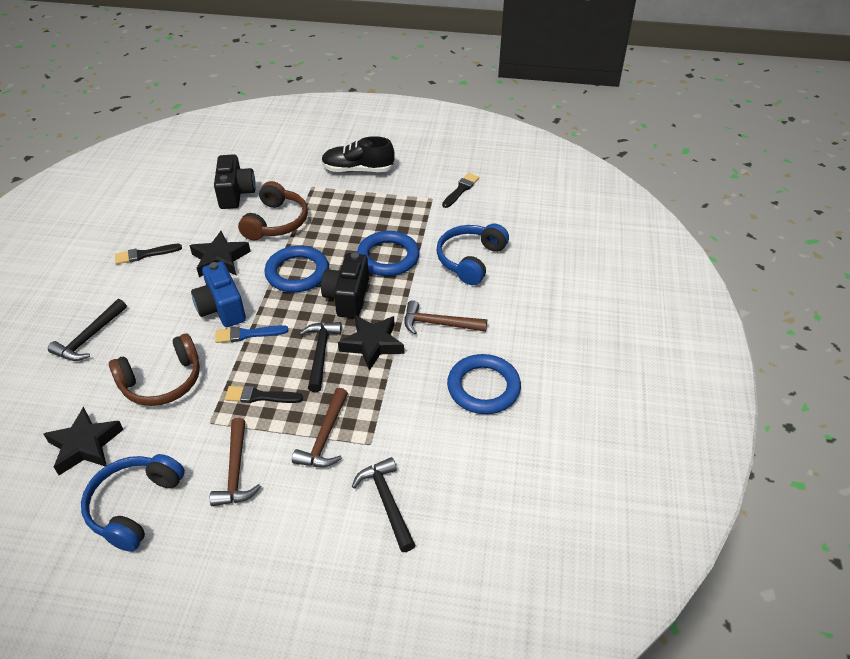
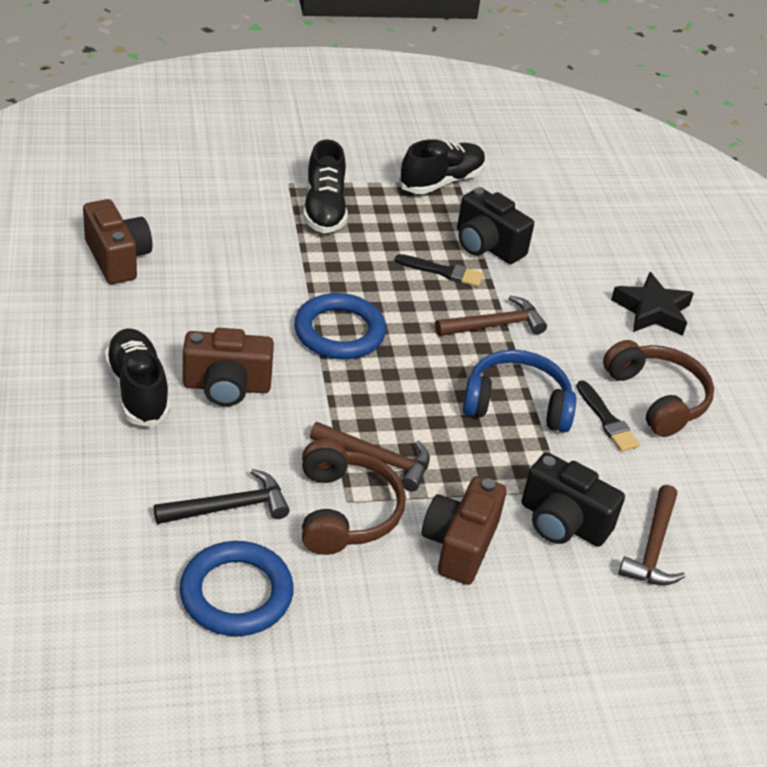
black brush: [115,244,182,264] [225,386,303,403] [442,173,479,208] = 3 -> [395,254,484,287] [576,381,640,452] = 2
black hammer: [48,299,127,361] [299,322,342,392] [352,457,415,552] = 3 -> [154,469,290,524] = 1
black shoe: [321,136,395,172] = 1 -> [104,329,170,427] [303,139,348,233] [399,139,486,194] = 3
black star: [44,407,123,475] [189,231,251,277] [338,315,404,371] = 3 -> [611,272,694,336] = 1
blue brush: [215,325,288,343] = 1 -> none = 0
blue camera: [191,261,246,327] = 1 -> none = 0
blue headphones: [81,454,185,552] [436,224,509,285] = 2 -> [463,350,576,433] = 1
blue ring: [264,246,329,292] [357,231,420,276] [447,354,521,414] = 3 -> [179,541,294,636] [294,293,386,359] = 2
brown camera: none = 0 -> [83,199,152,284] [183,328,274,406] [422,476,507,585] = 3

